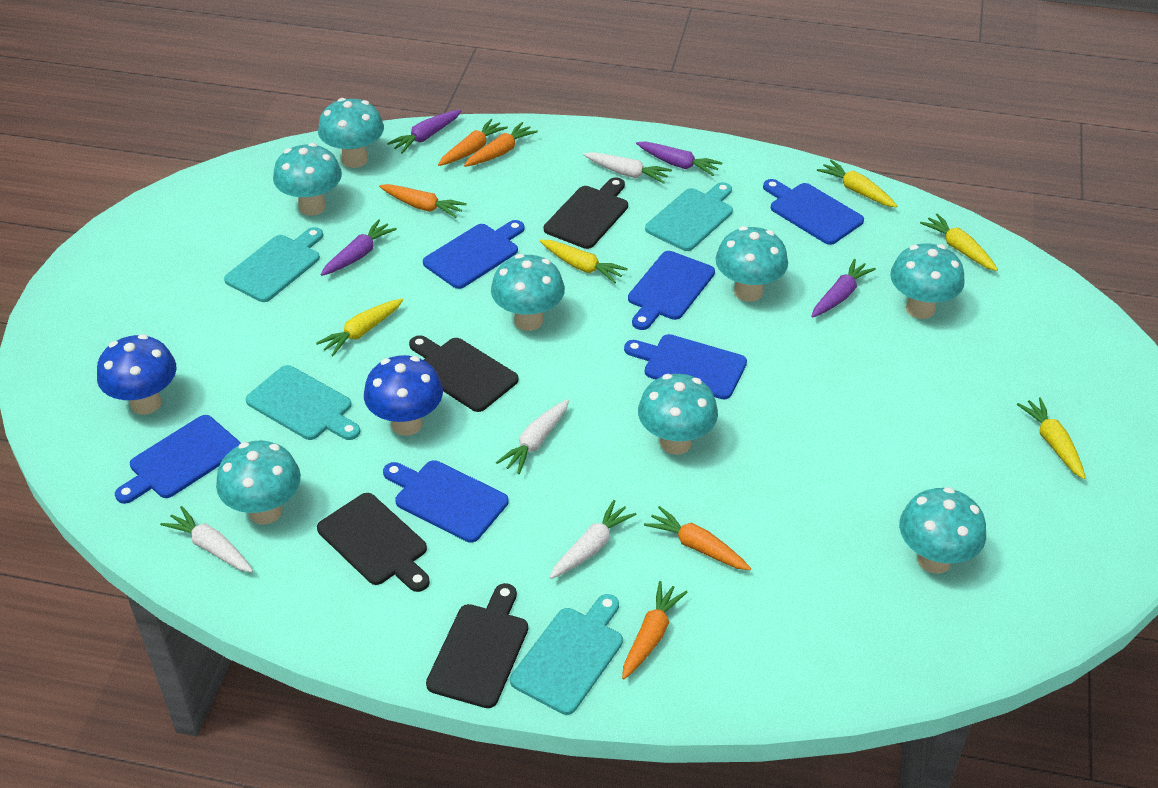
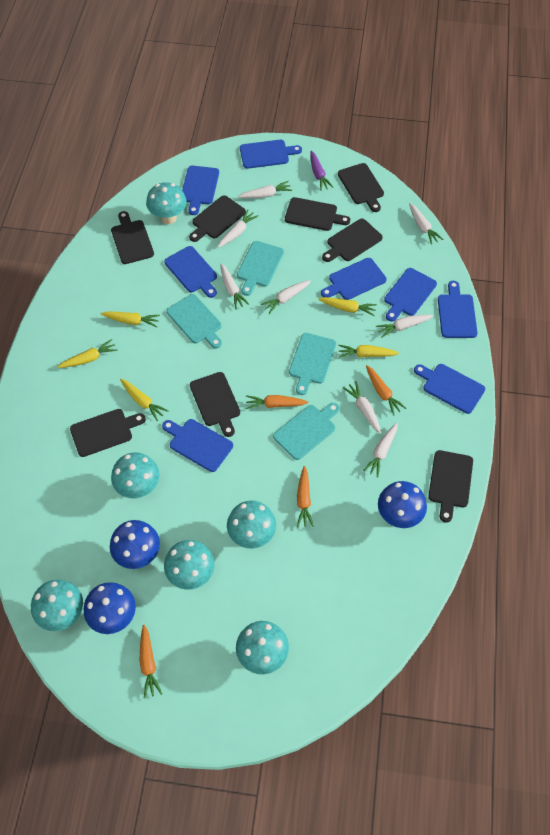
black cutting board: [317,493,430,592] [409,335,519,412] [426,583,528,708] [544,177,628,249] = 4 -> [70,409,146,457] [111,211,154,264] [189,196,246,242] [190,372,240,437] [285,197,350,231] [322,219,383,262] [338,163,384,212] [428,450,473,523] = 8
blue cutting board: [115,415,241,504] [383,460,508,543] [423,220,525,289] [624,334,747,399] [628,251,715,330] [763,179,864,245] = 6 -> [162,419,233,472] [164,246,217,298] [182,166,219,215] [240,140,302,169] [321,258,387,300] [384,268,437,322] [414,364,485,414] [438,281,477,338] = 8
blue mushroom: [97,334,176,415] [364,355,443,436] = 2 -> [84,582,136,634] [110,520,160,569] [378,481,427,528] = 3
orange carrot: [379,184,467,218] [438,119,508,166] [464,122,538,167] [622,581,687,679] [644,506,751,570] = 5 -> [140,625,162,698] [246,395,309,409] [297,466,314,527] [366,365,407,416] = 4
purple carrot: [321,219,397,276] [387,110,462,154] [636,141,722,176] [811,259,876,318] = 4 -> [310,151,334,191] = 1
turquoise mushroom: [216,441,301,525] [273,143,342,216] [318,98,384,168] [491,254,565,331] [638,374,718,455] [715,226,788,302] [890,243,965,319] [899,487,986,574] = 8 -> [31,580,83,631] [111,453,160,498] [146,182,187,224] [164,540,215,590] [227,501,276,549] [236,621,289,675] = 6
white carrot: [160,506,253,573] [496,399,569,474] [549,500,636,579] [583,152,672,184] = 4 -> [218,210,258,248] [221,263,249,309] [238,181,292,198] [260,280,311,314] [343,381,381,434] [363,423,397,477] [376,315,433,338] [409,203,443,245] = 8

